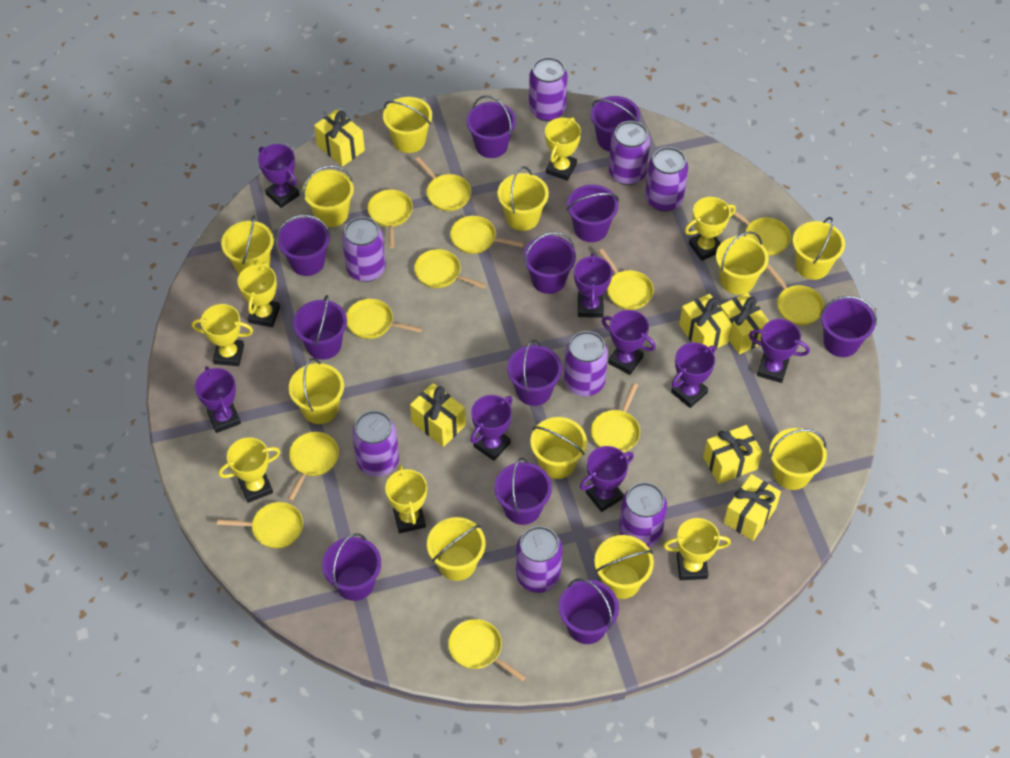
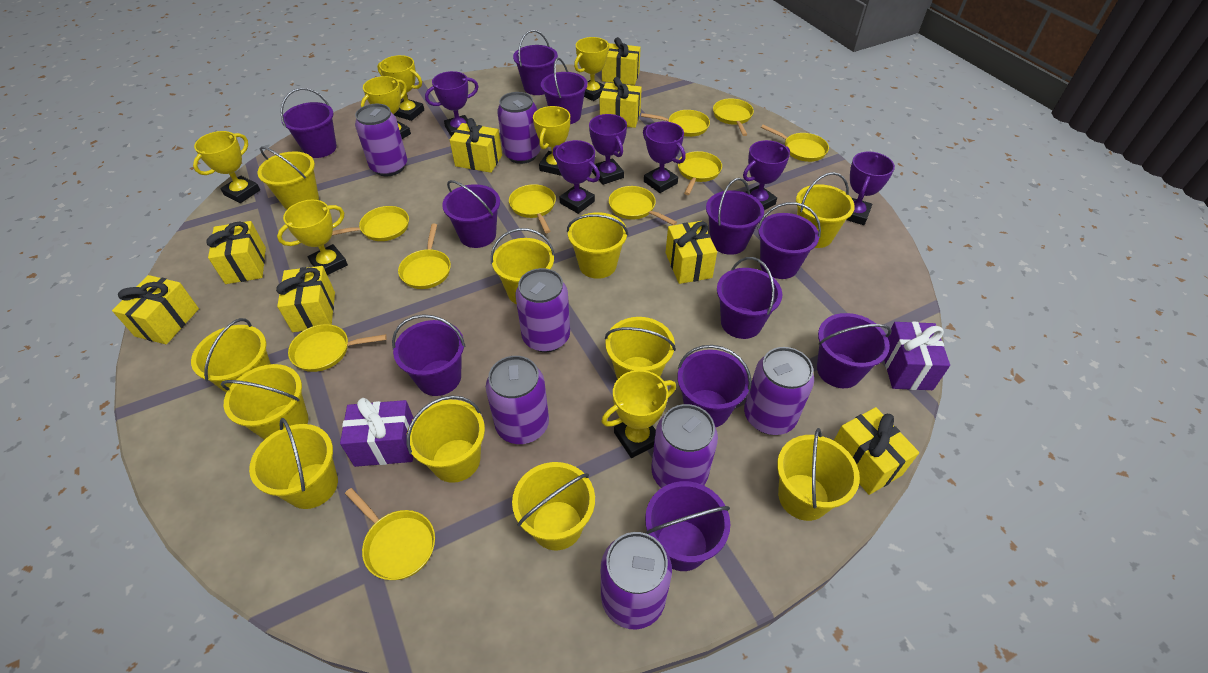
purple can: [342,217,386,282] [352,410,399,477] [516,526,562,593] [529,57,568,121] [564,331,608,396] [609,121,650,185] [619,482,667,548] [645,147,688,212] = 8 -> [355,104,407,176] [486,356,549,444] [497,92,540,164] [515,268,570,352] [601,532,672,630] [651,404,718,488] [744,347,814,435] = 7
purple gift: none = 0 -> [340,398,414,467] [884,322,950,390] = 2
purple trophy: [195,366,241,433] [258,144,300,208] [470,395,513,461] [574,253,612,318] [580,446,634,512] [602,310,656,375] [671,342,716,408] [749,319,810,383] = 8 -> [425,71,479,137] [553,140,600,214] [589,114,627,185] [643,121,686,193] [743,140,790,210] [846,151,895,225] = 6
yellow gift: [314,109,365,167] [410,383,466,447] [679,294,732,349] [703,425,762,484] [720,293,769,354] [724,474,781,541] = 6 -> [112,275,199,344] [206,221,266,284] [276,266,335,332] [450,118,502,173] [600,77,642,128] [602,37,641,85] [666,221,717,284] [834,407,919,495] = 8
yellow pan: [217,502,303,548] [288,432,339,501] [346,299,422,339] [368,190,413,248] [414,249,486,289] [415,157,471,211] [448,619,526,681] [450,216,525,254] [591,383,640,453] [599,249,654,310] [730,208,791,256] [766,264,824,325] = 12 -> [288,324,387,372] [332,206,409,241] [345,488,435,580] [398,224,451,289] [509,184,556,233] [609,186,677,225] [641,110,710,137] [678,151,722,195] [713,99,754,136] [761,125,829,162] = 10

